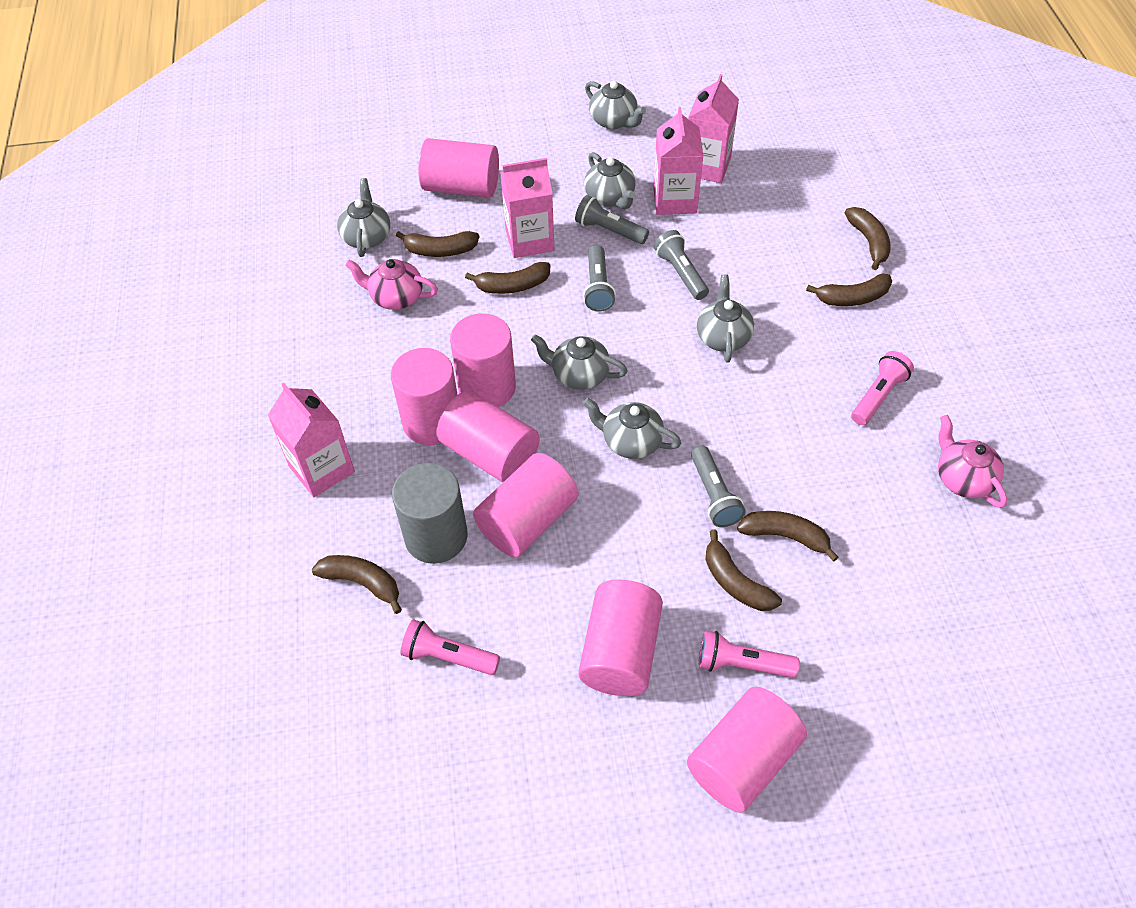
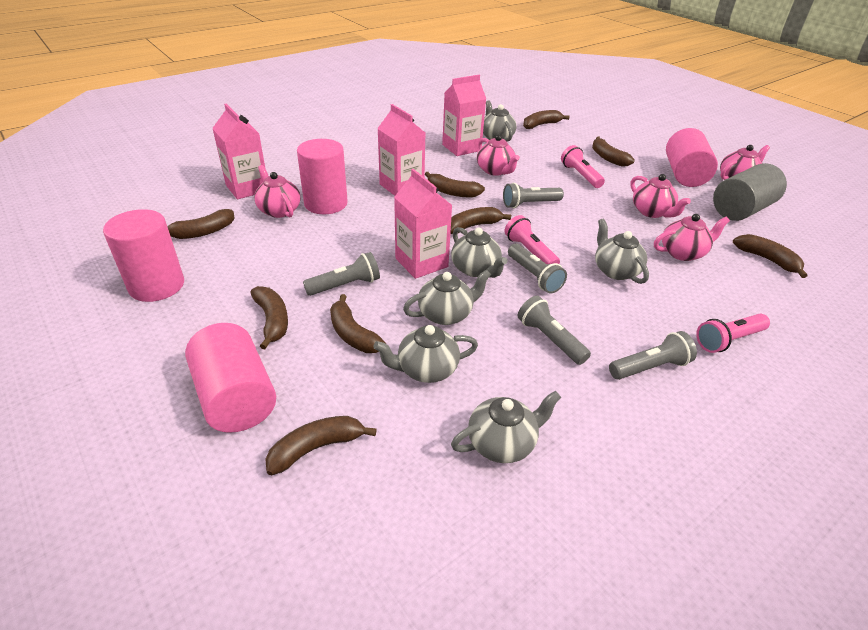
brown banana: [312,555,402,614] [396,231,479,257] [465,262,550,294] [706,530,782,611] [737,511,839,562] [806,274,892,306] [845,207,891,270] = 7 -> [167,209,234,239] [250,286,288,349] [265,416,377,475] [330,294,385,353] [425,172,485,197] [450,207,511,234] [523,110,569,129] [592,136,635,167] [733,234,807,278] = 9
grey flashlight: [575,195,649,244] [583,245,616,312] [654,230,709,300] [691,446,746,527] = 4 -> [303,252,380,296] [503,183,564,208] [508,244,567,293] [518,296,591,365] [609,331,697,380] = 5
pink cylinder: [391,348,457,445] [418,138,499,198] [436,391,540,483] [450,313,516,407] [473,453,578,557] [578,579,663,696] [687,687,807,813] = 7 -> [103,209,184,302] [185,323,276,433] [297,139,348,214] [666,128,718,187] = 4
pink teapot: [345,259,438,310] [938,415,1007,508] = 2 -> [254,165,301,218] [477,134,520,176] [630,174,691,218] [654,214,730,261] [720,145,770,180] = 5

